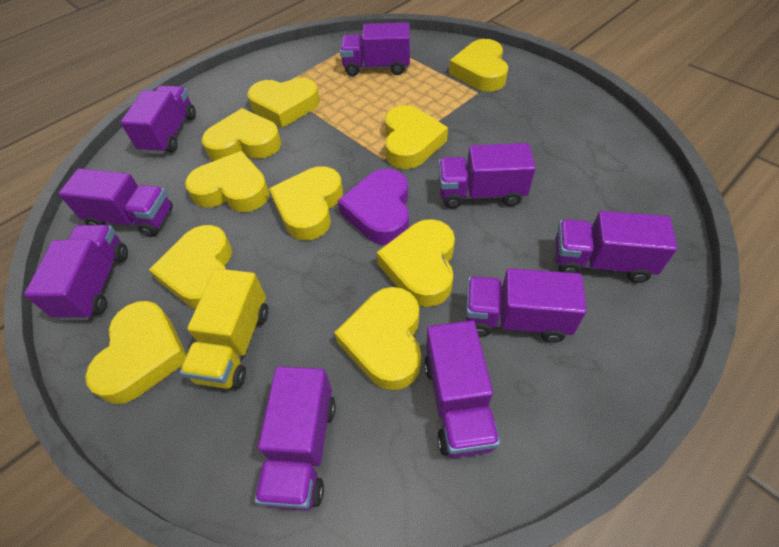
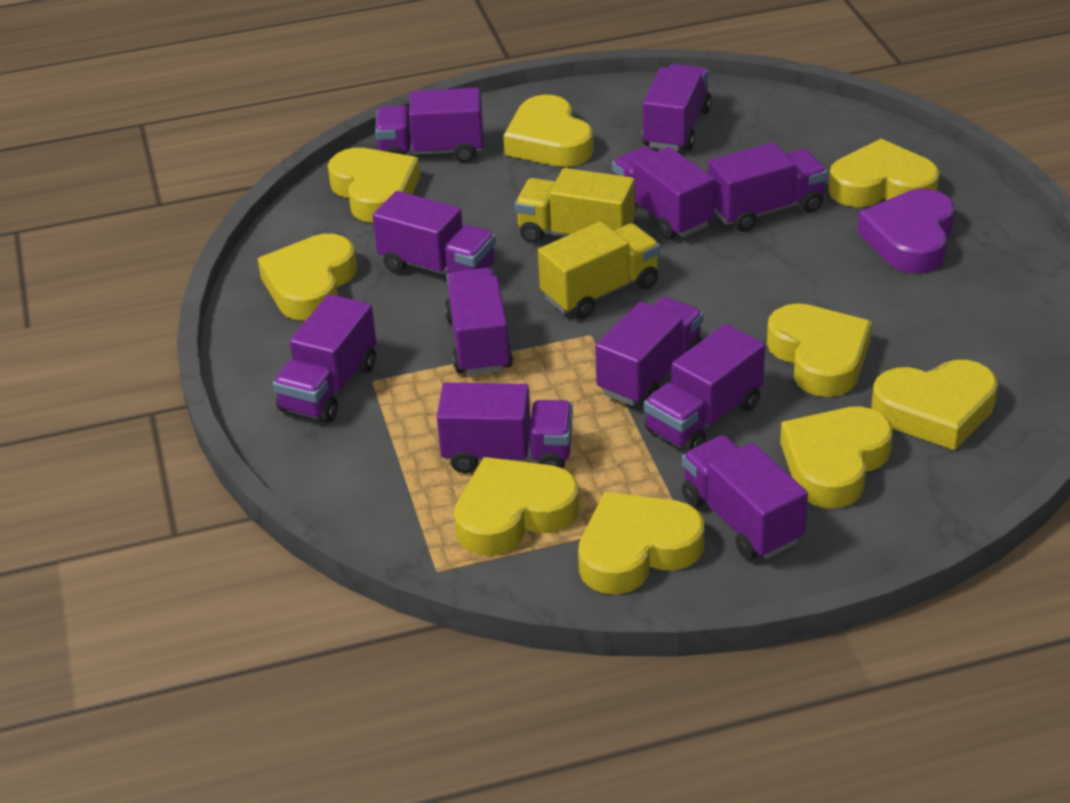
purple truck: [24,225,128,320] [58,168,173,237] [120,86,196,154] [255,366,336,511] [340,22,410,76] [424,320,500,458] [438,143,536,208] [466,268,587,343] [555,211,678,283] = 9 -> [273,294,377,423] [373,191,496,275] [375,88,483,163] [437,382,573,473] [445,268,513,375] [595,297,703,406] [612,146,715,240] [642,64,711,151] [644,324,765,452] [682,435,808,560] [708,143,827,232] = 11
yellow heart: [85,301,187,404] [149,225,232,309] [185,151,269,212] [202,108,282,161] [247,78,320,128] [269,166,343,240] [334,287,421,390] [377,219,455,307] [385,105,448,169] [449,39,508,92] = 10 -> [258,234,357,321] [328,148,420,223] [454,457,579,556] [503,95,594,167] [578,492,704,594] [767,303,872,397] [780,406,893,508] [828,139,940,207] [872,360,998,450] = 9
yellow truck: [180,268,268,389] = 1 -> [515,168,635,243] [538,221,660,319] = 2

